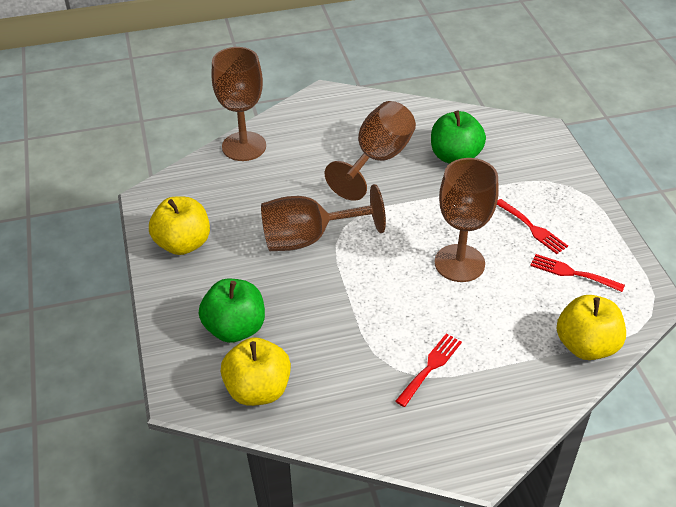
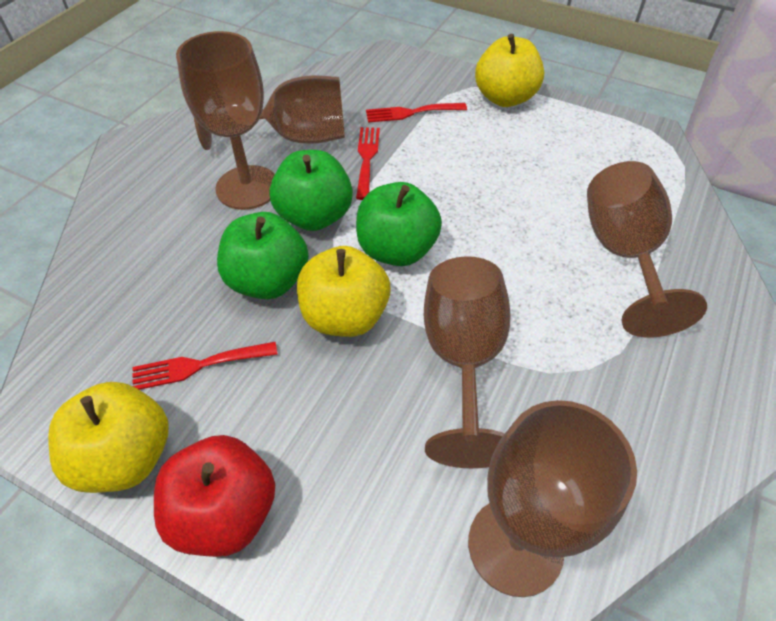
brown goblet: [211,47,266,161] [261,184,386,251] [325,101,416,201] [435,158,499,282] = 4 -> [176,31,275,210] [194,75,345,150] [424,256,510,468] [468,400,637,597] [587,161,707,338] = 5
green apple: [199,279,265,343] [431,111,486,164] = 2 -> [217,212,309,299] [269,150,353,231] [356,182,442,266] = 3
red apple: none = 0 -> [154,435,275,557] = 1

